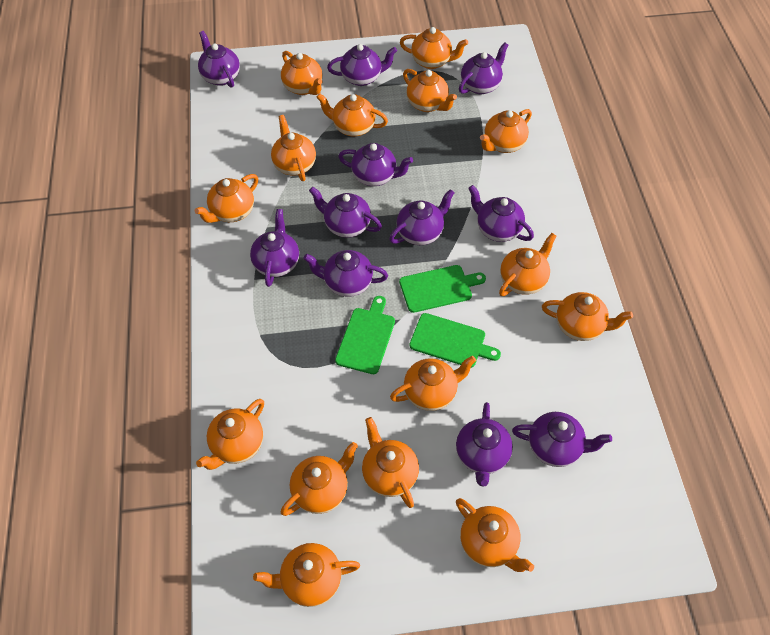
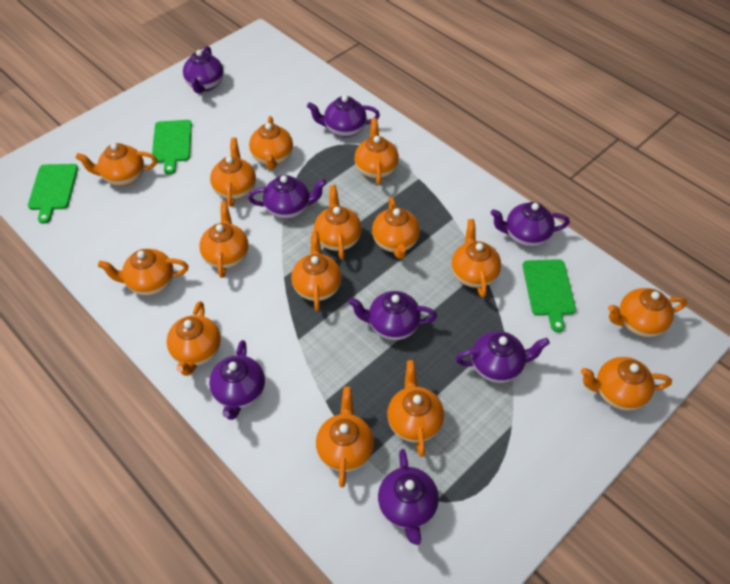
purple teapot: [198,31,240,88] [250,209,299,287] [303,250,388,297] [309,187,382,238] [327,44,397,86] [338,143,413,186] [389,189,454,245] [456,402,513,487] [459,42,508,94] [468,185,534,242] [512,412,612,467] = 11 -> [183,46,224,93] [209,340,265,420] [248,175,326,219] [307,95,380,138] [348,291,437,340] [378,449,439,545] [456,331,550,383] [491,202,570,247] = 8

